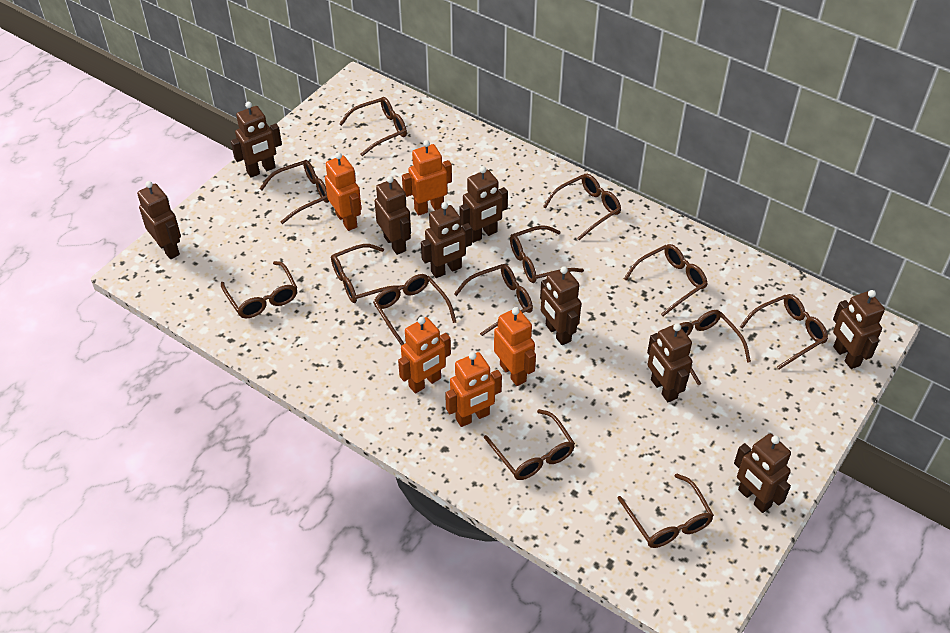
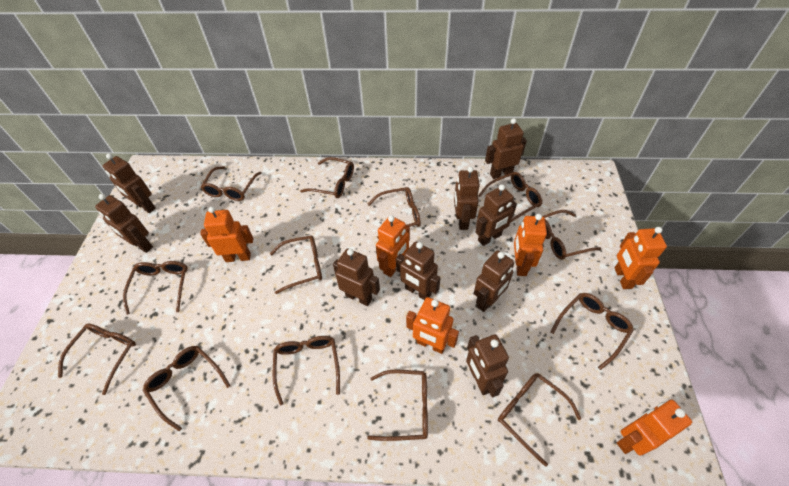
orange robot: [325,152,362,231] [398,317,451,393] [402,140,452,216] [445,352,502,427] [494,307,536,386] = 5 -> [200,207,253,262] [376,215,410,277] [406,297,459,354] [514,214,547,276] [614,227,667,289] [617,400,692,456] = 6

